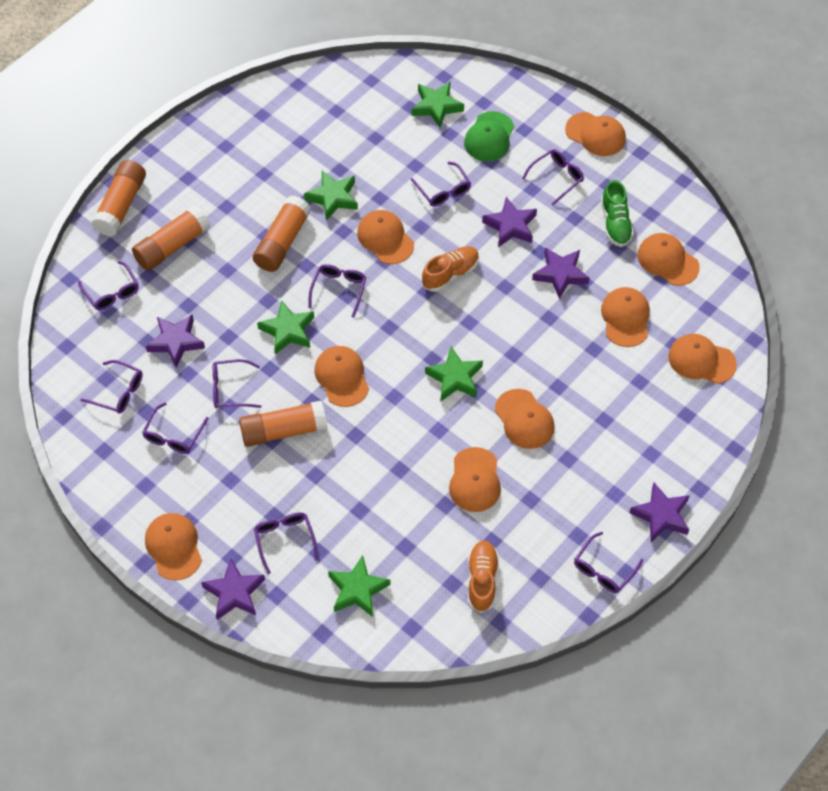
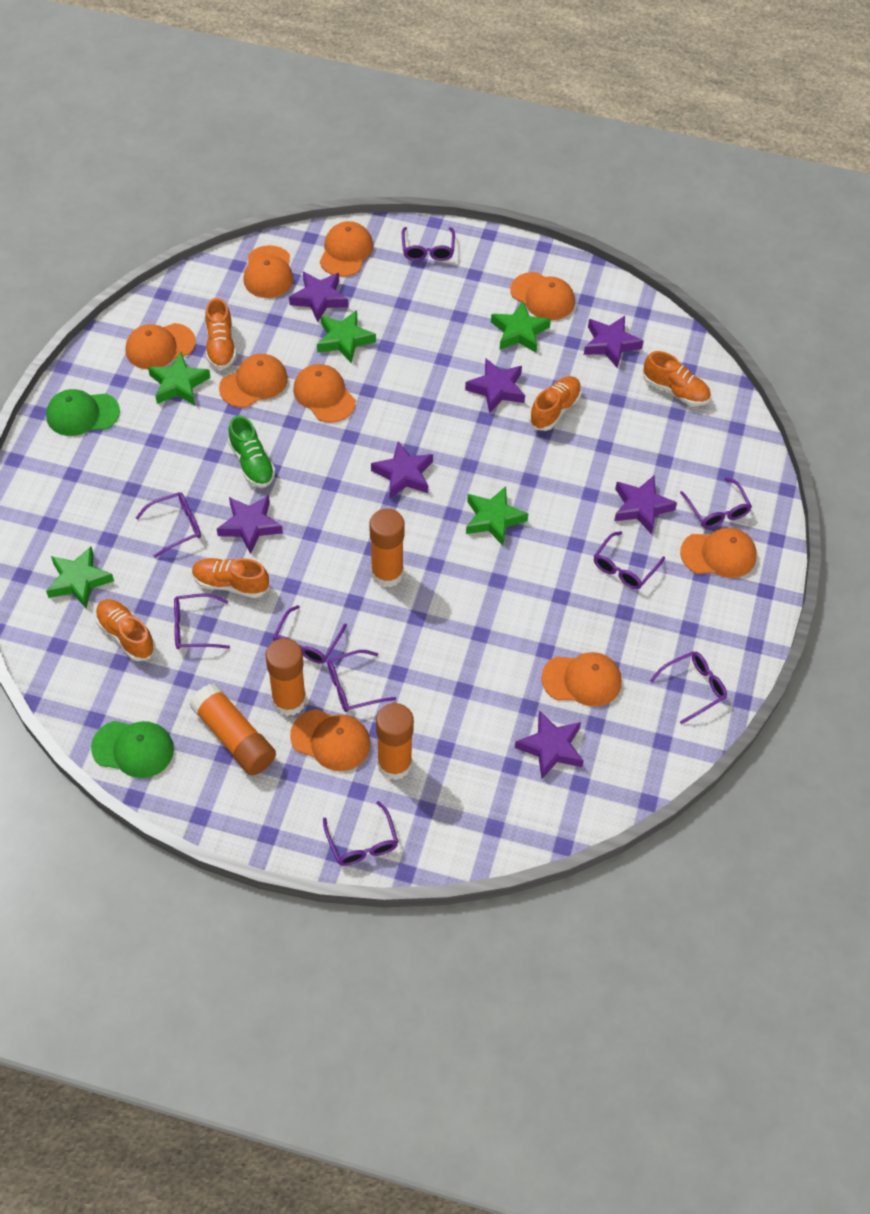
green cap: [464,111,514,161] = 1 -> [46,389,120,436] [91,721,174,778] = 2
orange shoe: [422,246,479,292] [468,540,499,613] = 2 -> [95,599,155,661] [192,558,269,598] [205,298,236,370] [529,376,582,431] [643,351,711,406] = 5
purple star: [146,315,205,368] [201,559,265,620] [482,197,537,247] [532,247,590,299] [629,483,690,542] = 5 -> [217,495,283,554] [289,272,349,322] [371,441,433,498] [465,359,525,413] [515,710,584,779] [584,316,644,368] [614,476,677,534] = 7

